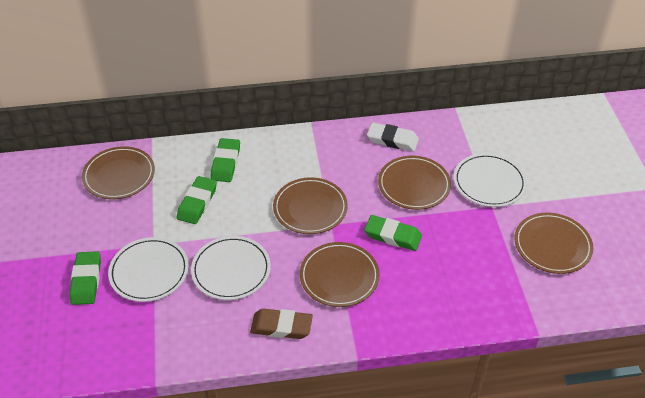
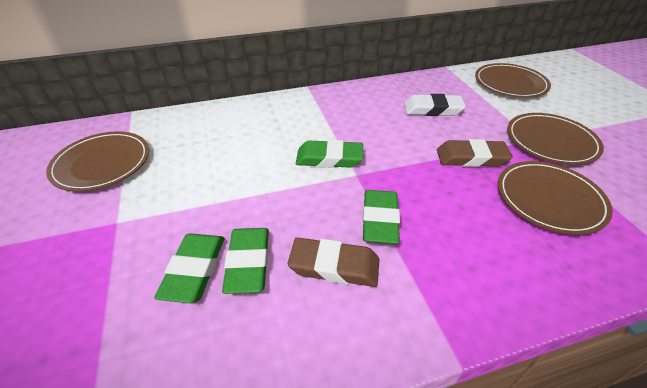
brown eraser: [250,309,313,339] = 1 -> [288,238,380,287] [437,139,512,167] = 2
brown plate: [82,146,155,199] [273,177,348,234] [300,242,380,307] [378,156,451,210] [514,213,593,274] = 5 -> [46,131,149,192] [475,63,551,98] [498,161,613,235] [507,113,604,165] = 4
white plate: [108,237,189,302] [191,236,271,300] [454,153,527,207] = 3 -> none = 0

